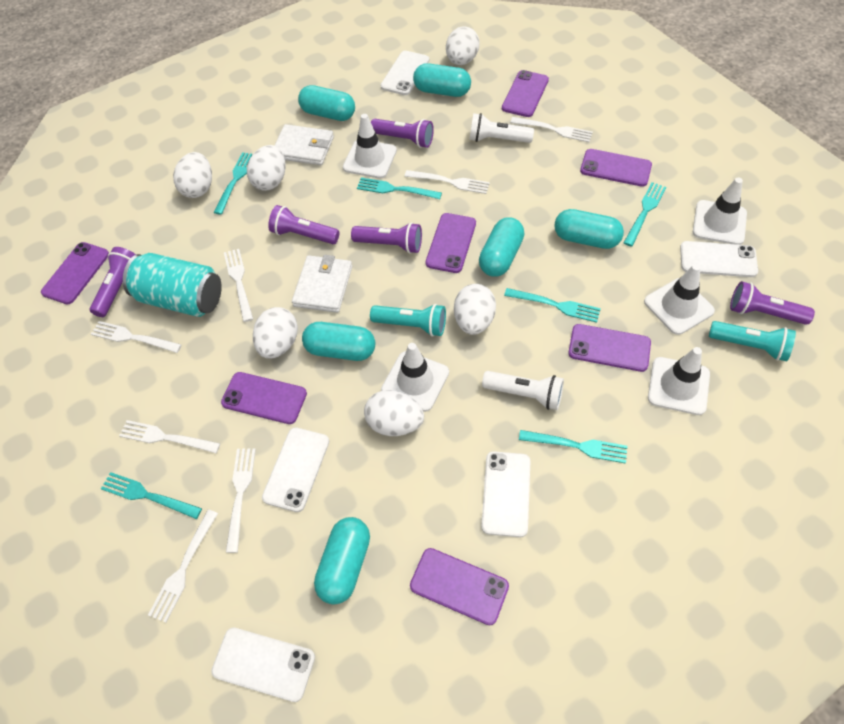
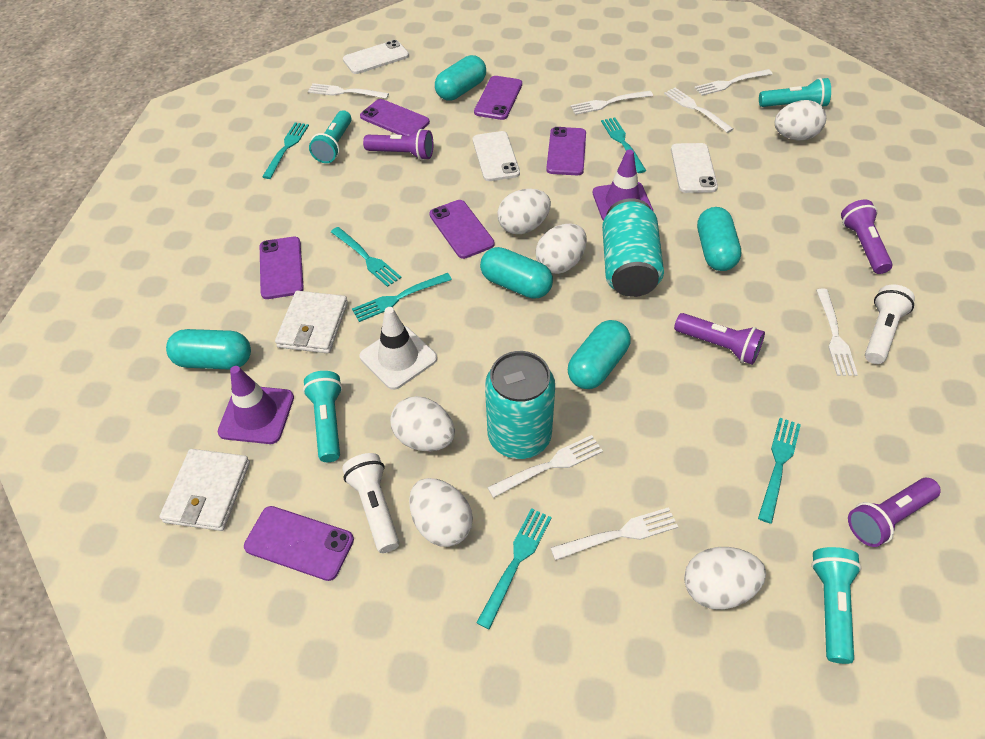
purple flashlight: [90,247,136,317] [268,205,339,244] [351,222,422,254] [371,119,434,148] [730,281,815,325] = 5 -> [363,129,433,160] [674,313,765,365] [841,200,893,274] [848,478,941,547] = 4
purple phone: [41,242,109,304] [221,372,307,424] [410,548,509,625] [426,213,476,273] [502,70,549,117] [568,324,651,372] [580,149,652,187] = 7 -> [244,506,354,581] [260,237,304,299] [360,99,430,136] [429,200,495,259] [474,76,522,120] [546,127,586,175] = 6
purple traffic cone: none = 0 -> [218,366,294,444] [593,149,653,221] = 2
turquoise can: [123,253,222,317] = 1 -> [485,351,555,459] [602,198,664,297] = 2
turquoise capsule: [298,85,355,121] [302,322,375,361] [314,517,370,605] [413,63,471,97] [479,217,524,277] [554,209,624,249] = 6 -> [166,329,251,370] [435,55,486,101] [480,247,553,299] [568,320,631,389] [697,207,741,271] = 5
turquoise flashlight: [370,304,446,337] [709,321,796,361] = 2 -> [303,371,343,462] [309,110,352,163] [759,78,831,107] [811,547,862,664] = 4
white phone: [211,628,315,702] [262,428,329,512] [381,51,429,95] [481,451,530,537] [680,241,758,277] = 5 -> [343,40,409,74] [473,131,520,181] [671,143,718,193] = 3
white traffic cone: [343,114,397,179] [381,343,449,412] [644,264,715,335] [648,347,710,415] [693,178,747,245] = 5 -> [360,307,437,390] = 1

